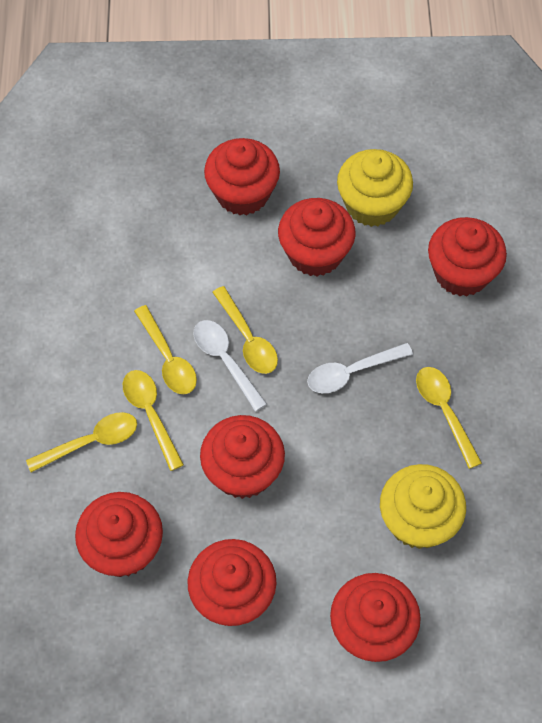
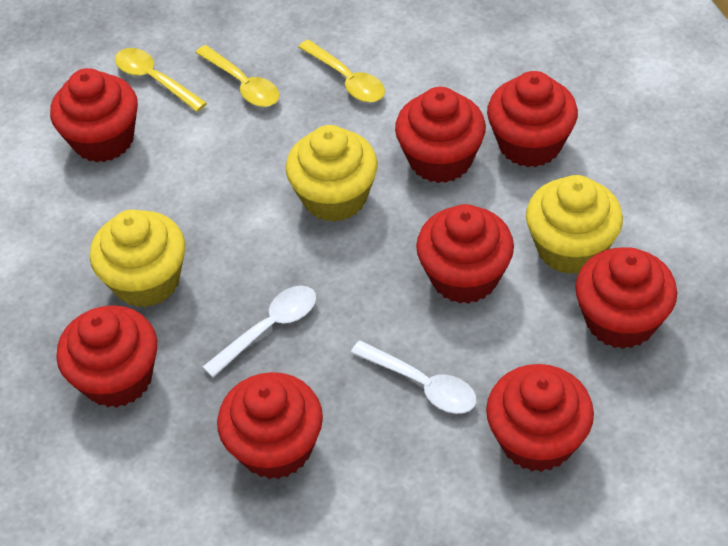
red cupcake: [75,492,163,577] [187,539,277,626] [200,415,285,499] [204,138,280,215] [278,198,356,276] [330,573,421,662] [428,217,507,296] = 7 -> [50,68,138,162] [56,305,157,408] [217,372,323,479] [395,87,486,183] [416,204,514,304] [486,364,594,472] [487,71,578,167] [575,247,677,349] = 8
yellow cupcake: [337,149,413,227] [380,464,466,549] = 2 -> [90,209,185,307] [286,125,377,222] [526,175,623,274] = 3
yellow spoon: [26,412,137,472] [123,370,184,471] [134,305,197,394] [212,286,278,374] [416,367,482,469] = 5 -> [115,48,207,112] [196,45,279,107] [299,40,385,102] = 3

